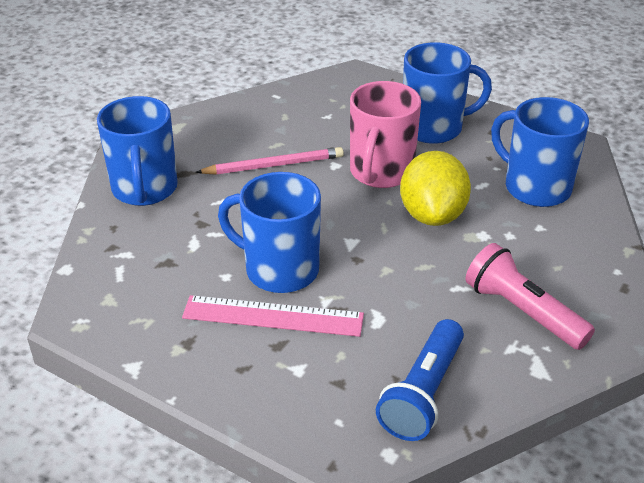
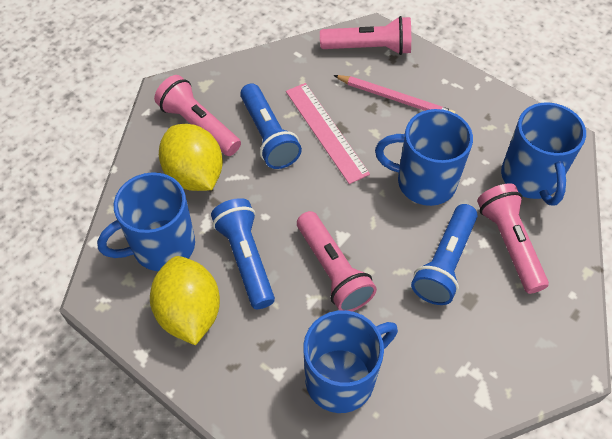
blue flashlight: [376,319,464,441] = 1 -> [211,198,275,309] [240,83,302,169] [411,204,478,305] = 3
pink flashlight: [465,243,595,350] = 1 -> [154,75,241,156] [297,211,377,312] [320,16,411,55] [477,183,549,294] = 4
pink mug: [350,81,421,188] = 1 -> none = 0
yellow lemon: [400,151,471,226] = 1 -> [150,256,220,345] [159,124,223,191] = 2

